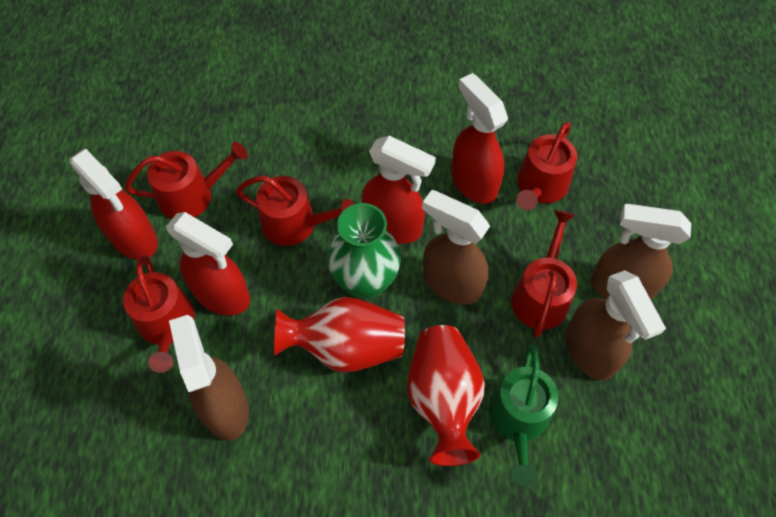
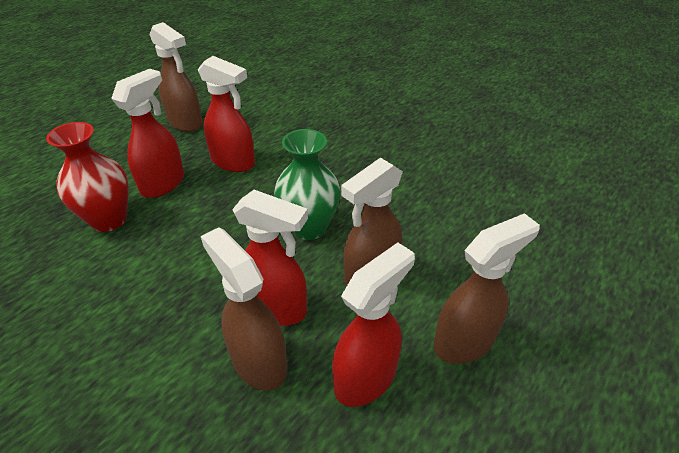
green watering can: [489,344,558,486] = 1 -> none = 0
red vase: [274,297,405,373] [407,325,485,466] = 2 -> [46,122,129,232] = 1
red watering can: [123,255,195,373] [125,142,248,219] [236,176,354,246] [511,210,577,337] [517,122,577,210] = 5 -> none = 0

